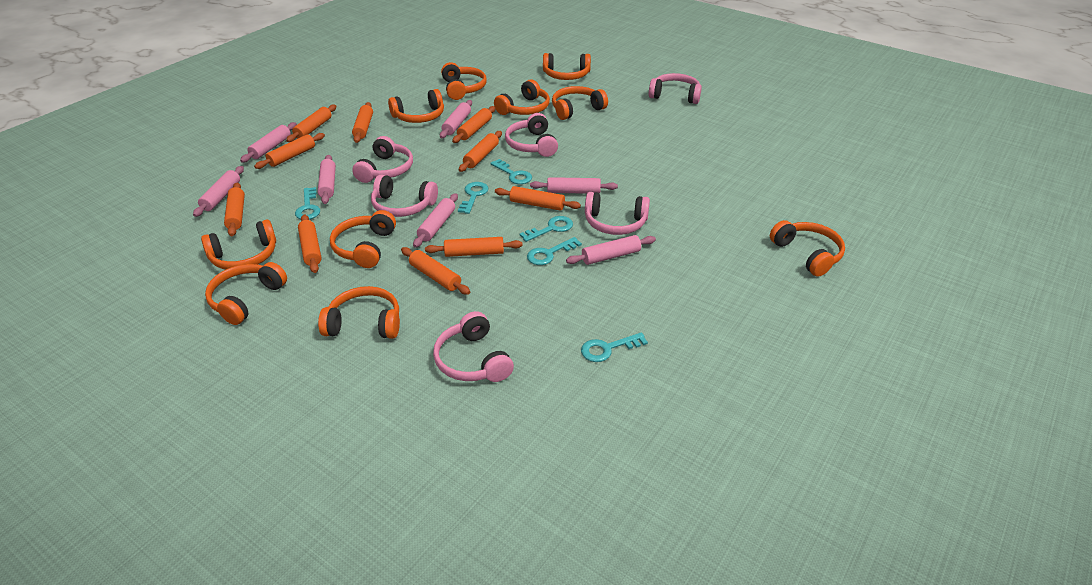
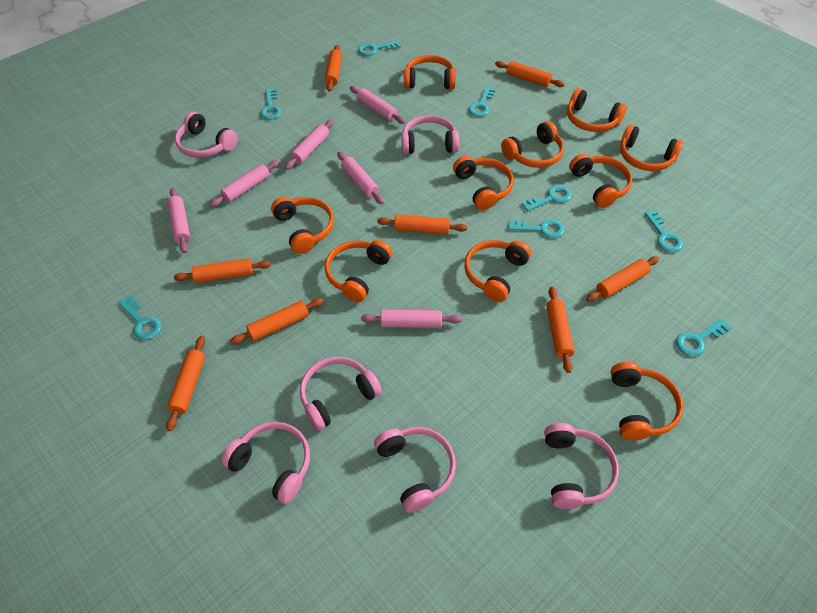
orange rolling pin: [224,183,245,236] [254,133,325,169] [286,105,336,142] [298,214,322,273] [352,102,373,143] [401,247,470,295] [425,237,523,257] [452,106,495,143] [459,131,502,172] [495,186,581,211] = 10 -> [166,336,205,431] [174,258,271,283] [230,298,324,344] [325,45,342,92] [377,214,467,235] [495,61,565,87] [547,287,574,373] [586,256,659,301] = 8
pink rolling pin: [193,166,244,217] [240,122,297,163] [318,155,336,204] [413,193,458,248] [440,100,472,138] [530,177,618,194] [566,235,656,265] = 7 -> [167,188,190,253] [210,160,279,207] [285,119,334,170] [337,152,384,204] [350,86,405,124] [361,310,462,328] = 6
turquoise key: [295,187,320,219] [458,182,488,214] [490,159,532,184] [520,216,573,242] [527,237,582,265] [581,332,648,362] = 6 -> [118,296,162,340] [260,89,281,120] [358,41,401,56] [468,87,496,117] [509,219,564,238] [522,185,571,211] [645,210,683,252] [676,319,731,356] = 8

